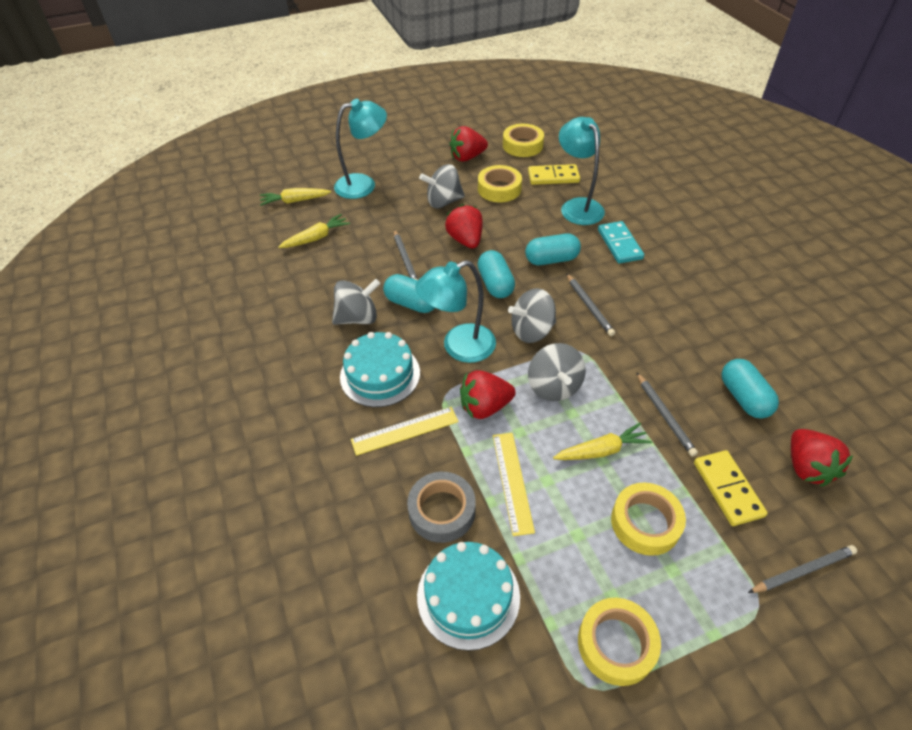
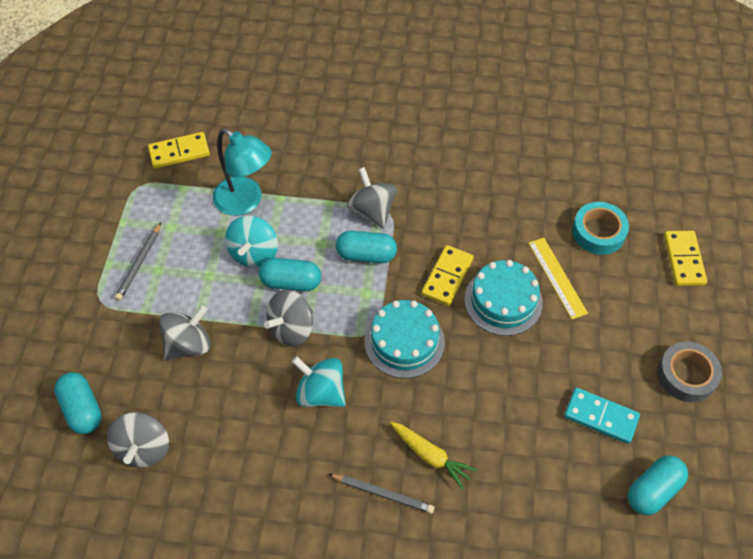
grey pencil: [394,230,418,280] [566,273,615,336] [636,372,698,457] [748,545,857,593] = 4 -> [115,223,161,301] [328,474,434,514] = 2
red strawberry: [445,204,483,248] [449,126,488,162] [460,370,516,419] [791,429,854,487] = 4 -> none = 0
turquoise lamp: [334,99,387,199] [415,260,496,363] [559,117,605,225] = 3 -> [213,128,272,216] = 1
turquoise spinning top: none = 0 -> [225,216,278,268] [292,356,346,407] = 2
turquoise tape: none = 0 -> [572,202,629,255] = 1
yellow carrot: [260,188,331,206] [278,214,350,248] [553,423,652,460] = 3 -> [390,422,477,490] = 1
yellow domino: [528,164,580,185] [694,450,768,526] = 2 -> [148,132,210,169] [422,245,474,306] [664,231,707,286] = 3
yellow ruler: [351,407,459,456] [493,433,535,536] = 2 -> [528,238,588,319] = 1
yellow tape: [478,165,522,202] [503,124,544,157] [578,598,661,686] [611,483,686,556] = 4 -> none = 0

